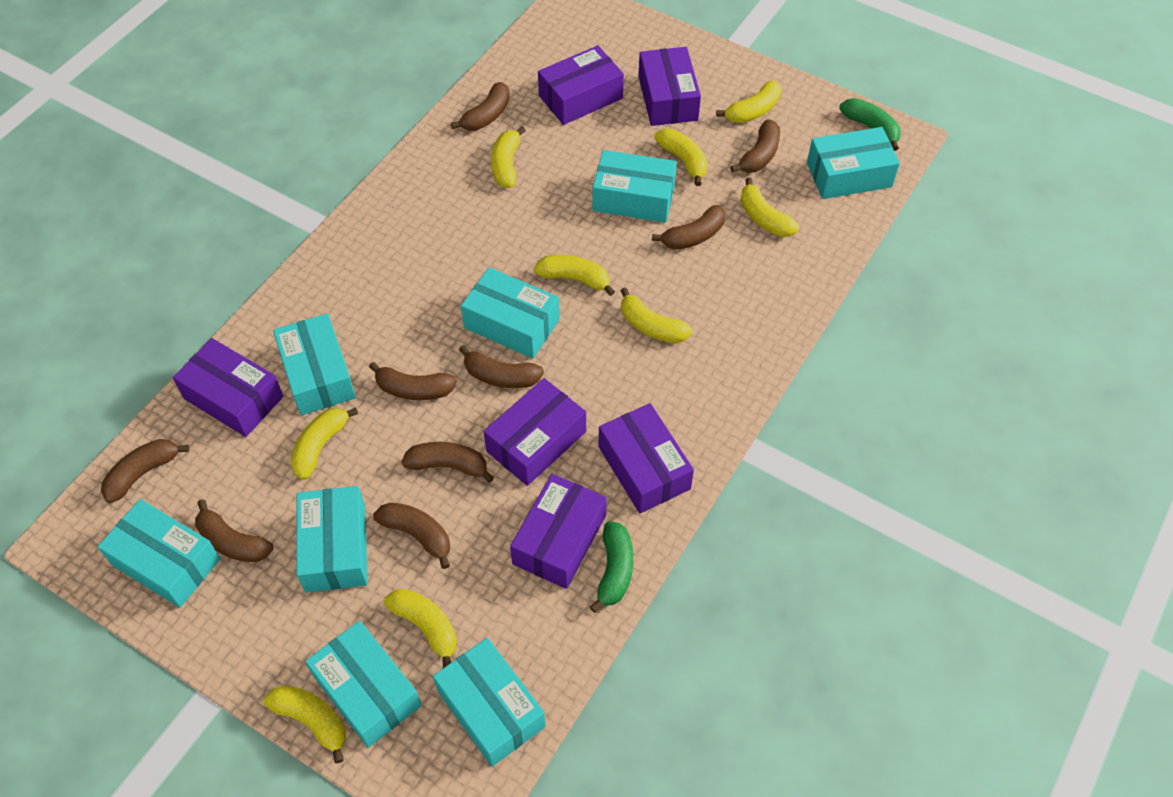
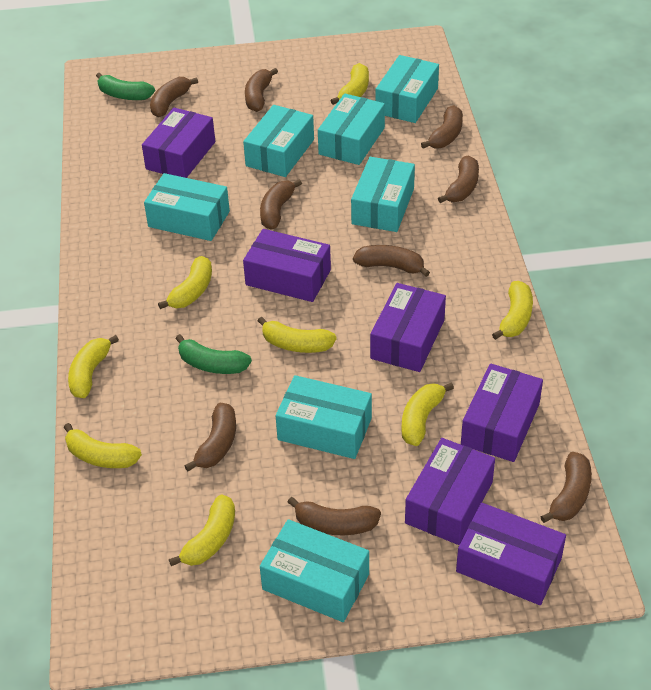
turquoise box: [98,499,220,608] [273,313,356,415] [297,486,368,592] [305,621,422,748] [433,638,546,767] [461,267,560,359] [592,150,677,223] [807,127,900,199] = 8 -> [144,173,230,241] [243,105,314,177] [260,519,369,622] [276,375,372,459] [318,93,385,165] [351,157,415,232] [375,55,439,123] = 7
yellow banana: [263,685,346,763] [291,407,358,480] [384,589,457,668] [491,126,526,188] [534,255,615,296] [621,288,693,343] [654,129,708,186] [716,81,781,123] [740,178,799,237] = 9 -> [64,423,142,468] [68,335,119,398] [158,256,212,309] [169,494,235,566] [258,317,336,353] [330,63,369,105] [401,383,454,446] [492,281,533,340] = 8

